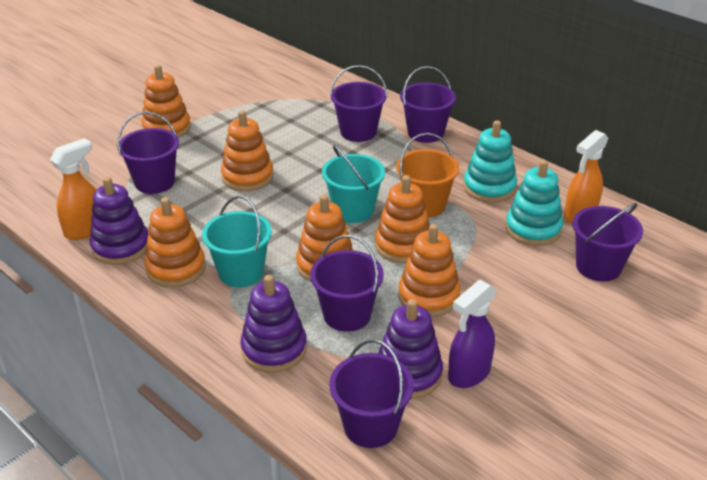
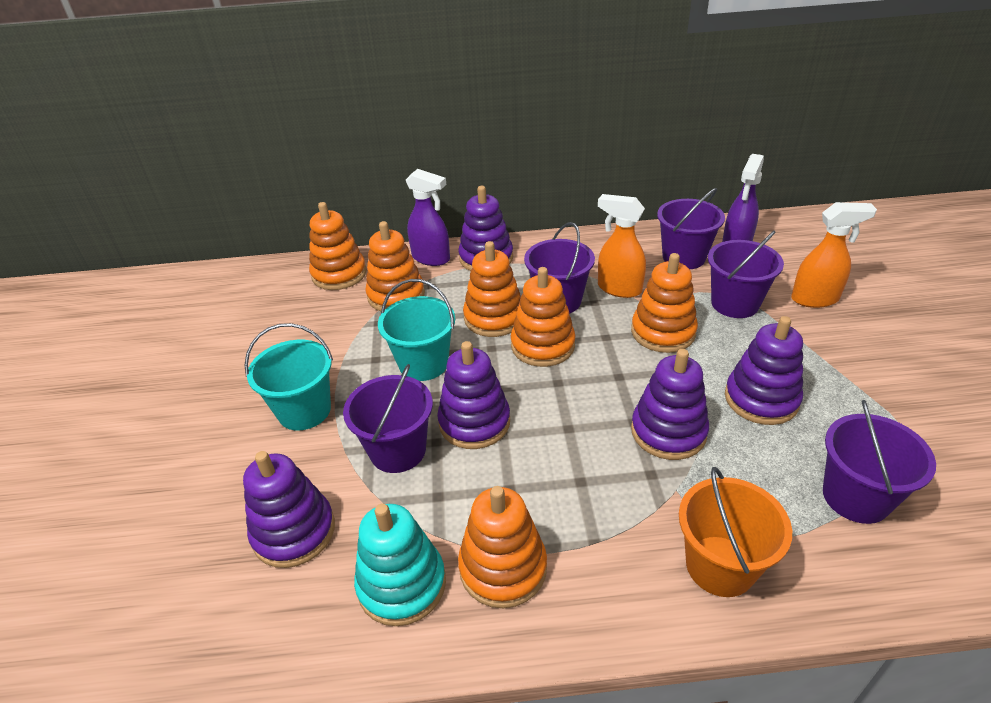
purple bucket: [117,112,179,194] [310,235,384,332] [329,339,414,448] [330,65,387,142] [400,66,456,143] [572,203,643,282] = 6 -> [343,364,433,473] [524,222,595,314] [657,188,725,269] [708,231,784,318] [823,400,936,524] = 5
purple spray bottle: [448,280,497,388] = 1 -> [406,169,450,266] [722,154,764,242] = 2
purple stacking toy: [90,177,149,265] [240,275,307,373] [378,299,443,399] = 3 -> [243,451,335,568] [437,341,510,449] [458,186,513,271] [631,349,709,460] [725,316,803,425] = 5
turquoise stacking toy: [464,120,517,203] [505,160,563,246] = 2 -> [354,503,446,626] = 1

